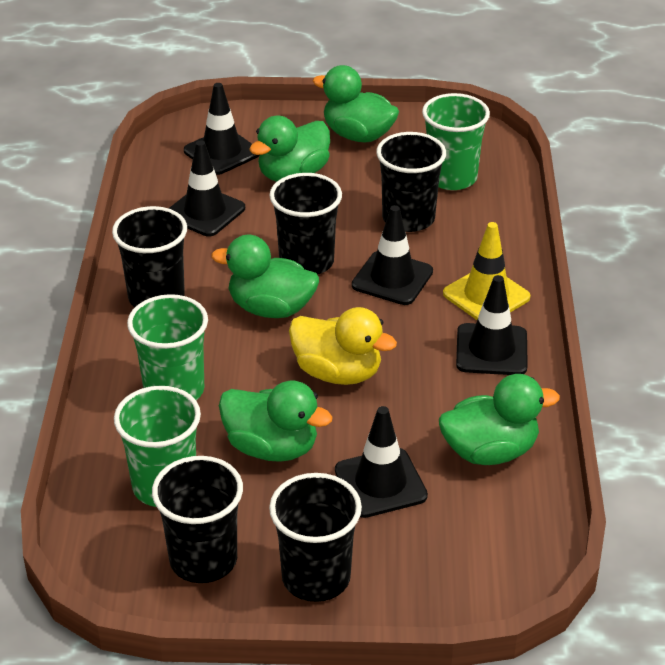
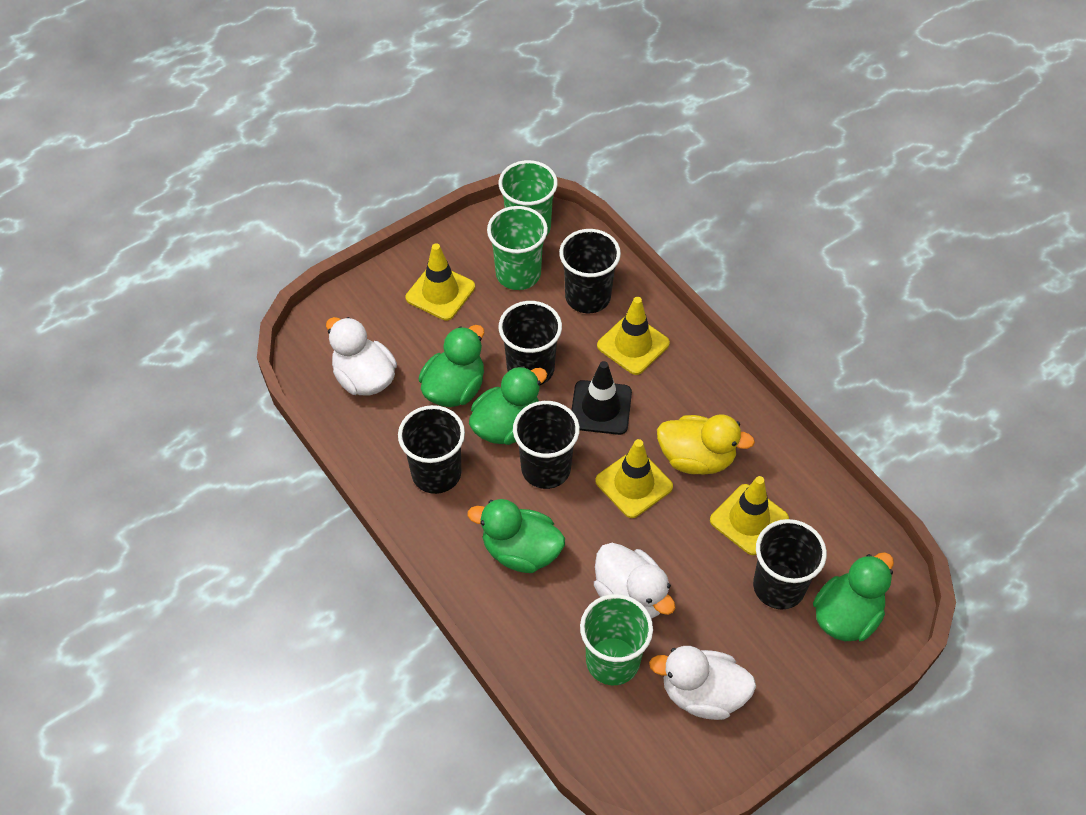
black traffic cone: [168,140,245,236] [184,83,260,175] [335,406,428,518] [352,205,433,305] [456,275,528,375] = 5 -> [571,361,632,435] = 1
green duck: [211,234,319,318] [219,381,333,462] [249,116,330,182] [313,65,399,143] [439,374,560,465] = 5 -> [419,325,484,407] [468,499,565,573] [469,366,547,445] [813,552,894,641] = 4
white duck: none = 0 -> [326,317,397,396] [594,543,675,619] [649,646,756,720] = 3
yellow traffic cone: [443,222,530,320] = 1 -> [406,243,475,321] [595,439,673,518] [597,297,670,375] [710,476,789,555] = 4

